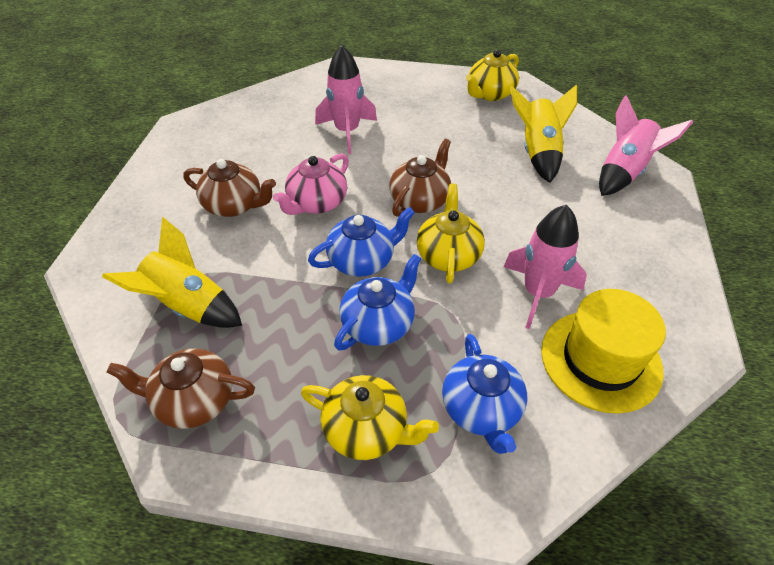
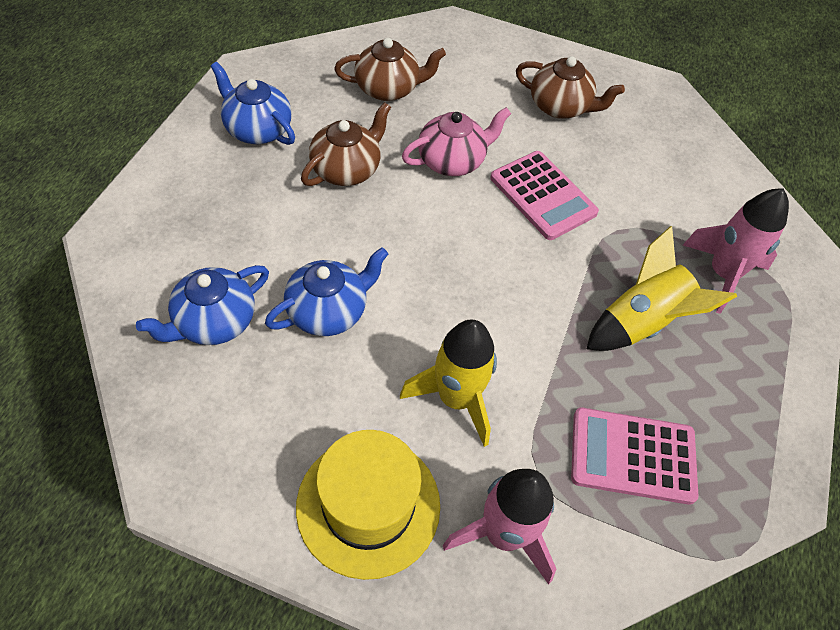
pink calculator: none = 0 -> [490,151,599,240] [571,408,698,505] = 2
pink rocket: [315,45,377,154] [504,205,587,329] [599,95,693,196] = 3 -> [443,469,556,585] [683,188,789,314] = 2
yellow teapot: [301,375,439,460] [417,184,485,283] [466,49,519,101] = 3 -> none = 0

